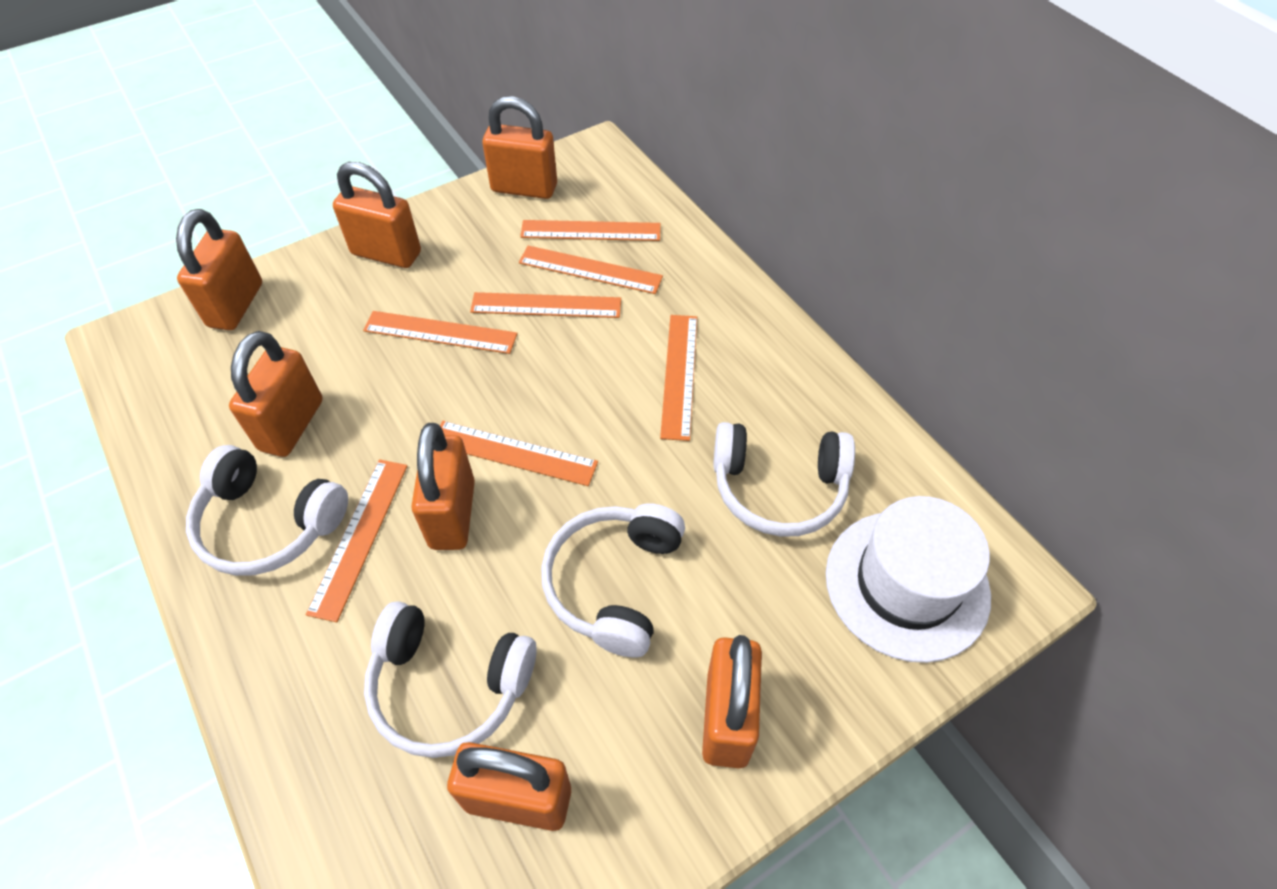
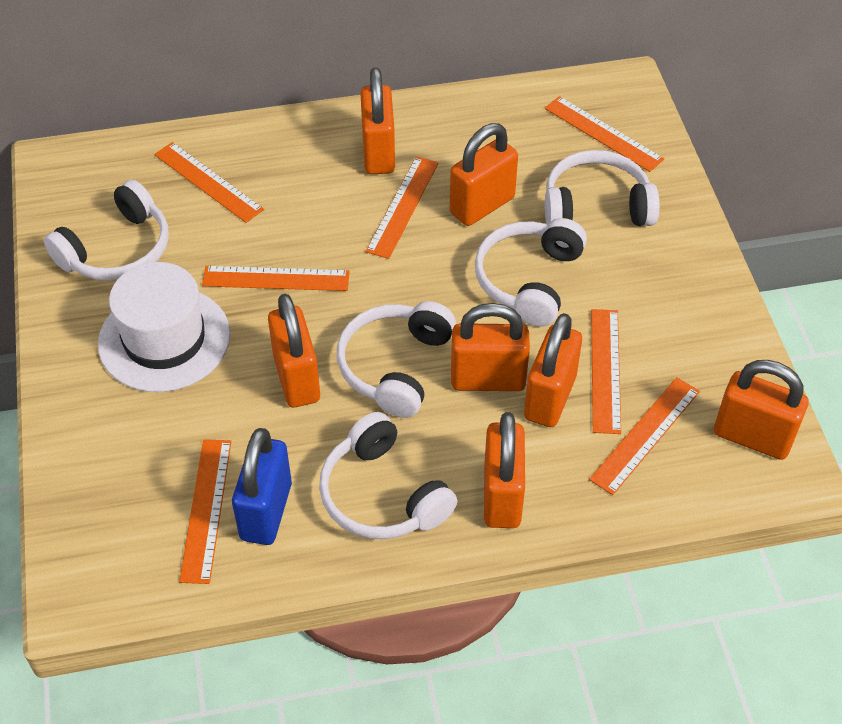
blue padlock: none = 0 -> [232,428,292,545] = 1
white headphones: [186,445,348,576] [364,601,537,758] [541,503,685,657] [713,422,855,537] = 4 -> [44,180,169,281] [319,412,457,539] [337,301,456,418] [475,218,587,327] [545,150,660,226] = 5

